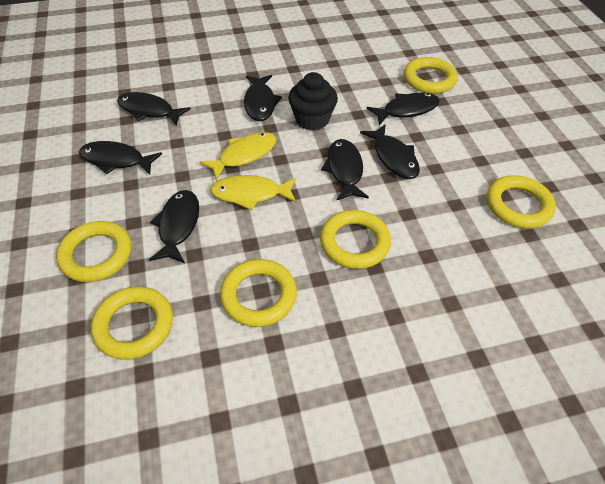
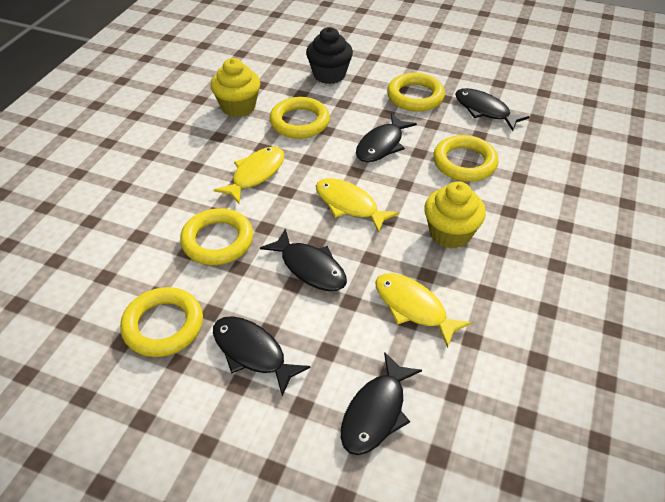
black fish: [79,141,162,175] [117,92,191,126] [149,190,199,263] [244,75,282,121] [321,139,369,201] [360,124,420,179] [367,92,440,125] = 7 -> [213,316,311,396] [260,228,347,291] [341,352,422,455] [356,113,417,162] [455,88,529,131] = 5
yellow cupcake: none = 0 -> [211,58,260,117] [424,181,486,248] = 2
yellow fish: [200,132,276,181] [210,175,296,210] = 2 -> [214,147,285,204] [316,178,399,233] [375,273,472,348] = 3
yellow ring: [56,221,132,282] [91,286,173,360] [220,259,297,327] [320,210,391,269] [404,57,458,94] [487,175,556,229] = 6 -> [120,287,203,357] [180,208,253,265] [270,97,330,139] [387,73,445,112] [433,135,498,182] = 5

